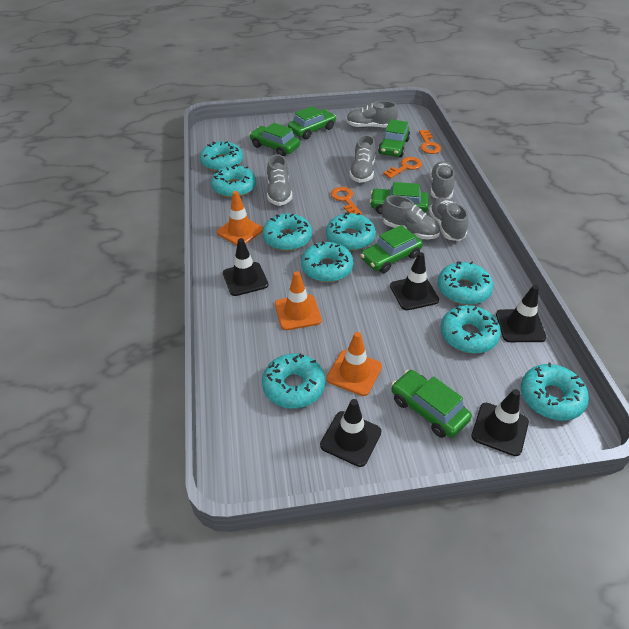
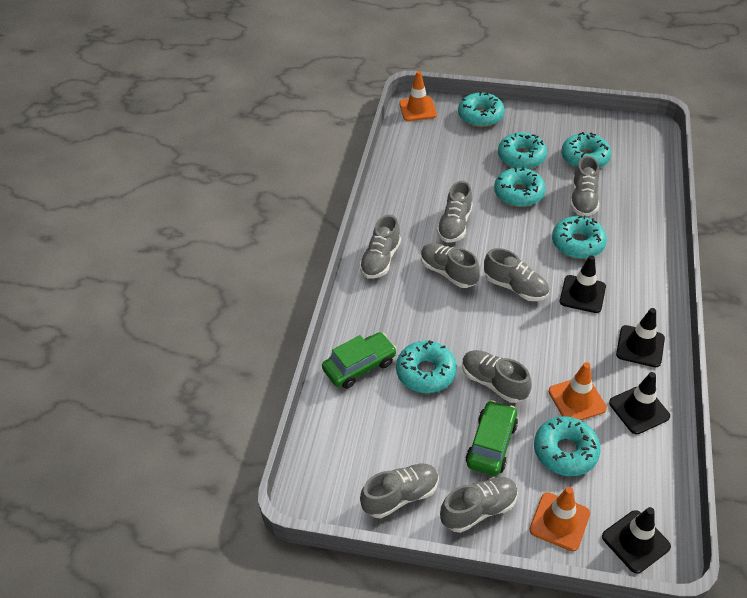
black traffic cone: [223,238,268,296] [320,399,381,467] [390,252,439,310] [471,389,529,456] [496,285,546,342] = 5 -> [560,255,606,313] [602,507,671,574] [609,372,670,434] [616,308,665,367] = 4
green car: [249,123,300,156] [288,106,336,139] [361,225,423,273] [370,182,429,214] [378,119,410,157] [391,370,472,438] = 6 -> [322,332,397,389] [466,400,518,476] = 2
grey shoe: [267,154,292,206] [346,101,398,128] [349,135,376,183] [382,195,440,239] [429,197,468,241] [430,161,455,199] = 6 -> [359,215,401,279] [360,463,439,518] [421,243,480,288] [437,181,473,243] [440,477,518,533] [462,350,532,403] [484,248,549,301] [570,156,599,217] = 8
orange key: [331,187,362,215] [383,157,422,179] [419,130,441,154] = 3 -> none = 0
turquoise donut: [200,141,243,171] [211,164,256,198] [262,213,312,251] [262,354,325,409] [301,241,354,282] [326,212,376,251] [438,261,493,305] [441,305,501,354] [521,363,589,421] = 9 -> [396,340,457,393] [458,92,505,127] [494,167,546,207] [498,132,547,169] [534,416,601,476] [552,216,607,259] [561,132,611,168] = 7

